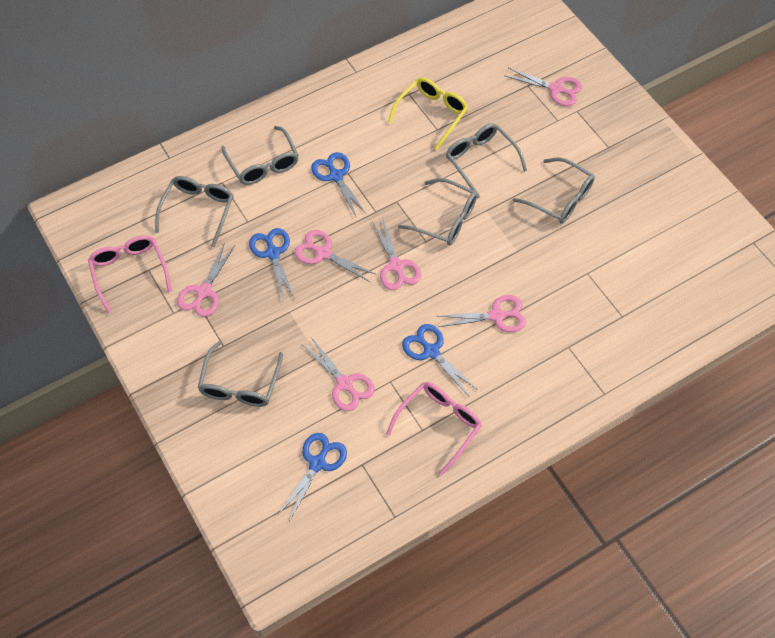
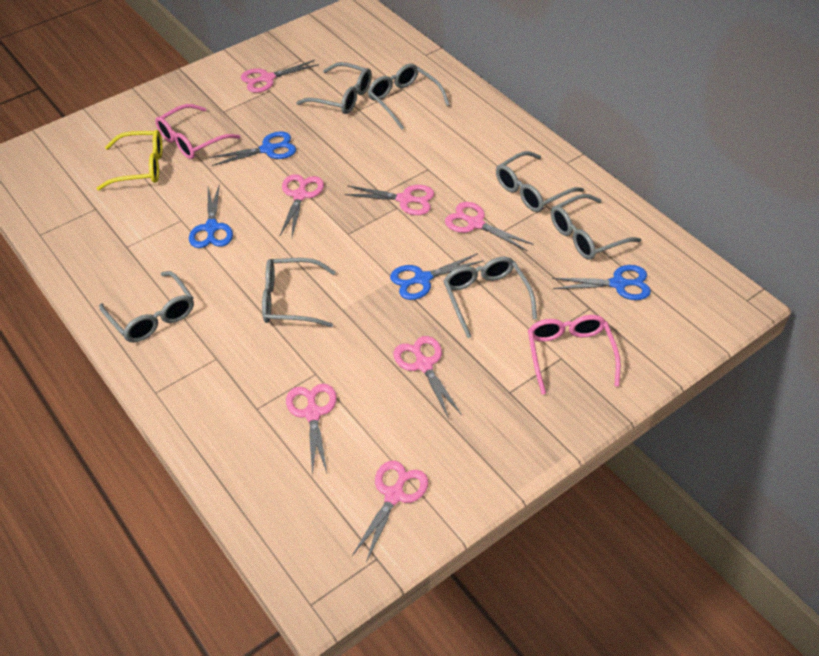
grey glasses: [155,176,234,247] [198,341,283,407] [222,126,298,185] [398,178,477,245] [446,123,527,198] [513,157,595,224] = 6 -> [99,271,194,342] [262,258,336,327] [296,62,372,114] [368,64,450,130] [443,257,537,338] [496,151,584,212] [551,194,642,260] = 7
pink scissors: [177,243,235,317] [294,230,377,283] [303,337,375,411] [372,217,421,290] [438,295,526,332] [504,68,582,106] = 6 -> [241,60,319,93] [280,174,324,237] [286,384,337,476] [344,185,434,215] [352,461,428,563] [394,336,462,419] [445,202,533,251] = 7

